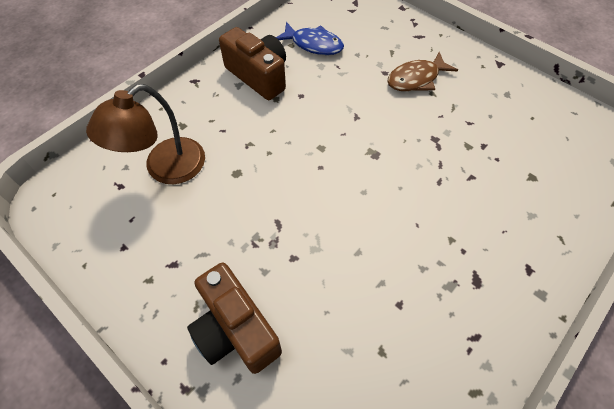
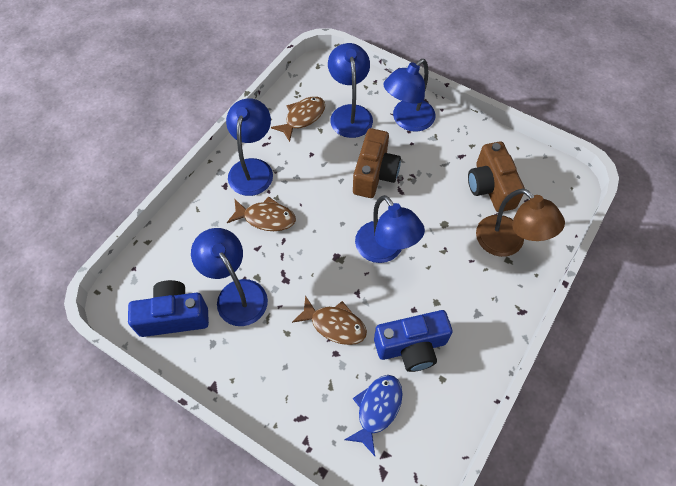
blue camera: none = 0 -> [128,280,209,337] [374,310,452,372] = 2
blue lamp: none = 0 -> [191,228,268,326] [226,98,273,196] [328,43,373,138] [355,195,425,263] [383,59,436,132] = 5
brown fish: [387,52,458,91] = 1 -> [227,197,296,231] [271,96,325,142] [292,295,367,345] = 3

